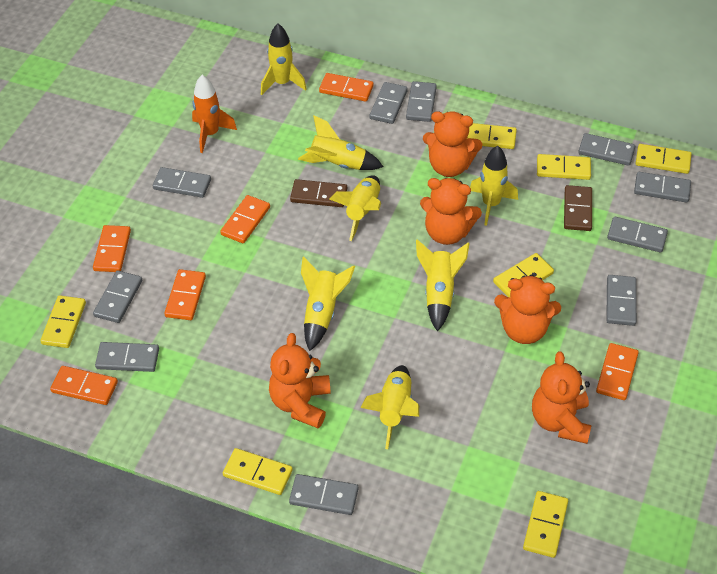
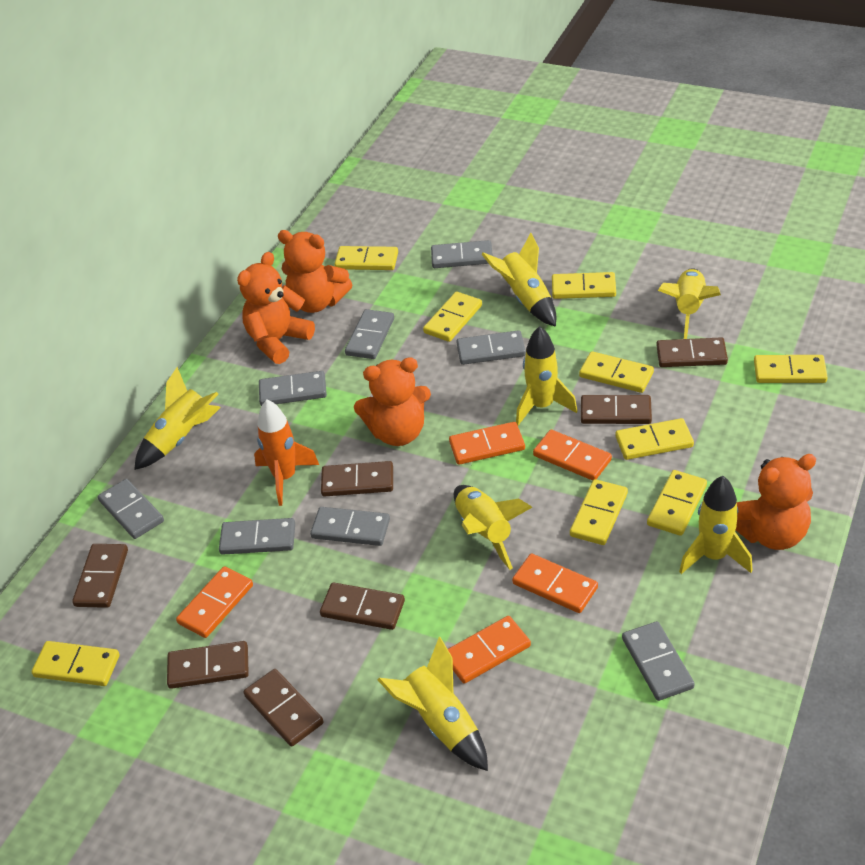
brown domino: [290,179,347,207] [564,185,592,231] = 2 -> [72,544,128,608] [167,641,249,689] [243,669,324,747] [320,582,405,630] [321,461,393,497] [581,395,652,424] [656,337,728,367] = 7
grey domino: [93,271,142,323] [95,342,159,372] [153,167,211,198] [289,474,358,515] [369,82,408,124] [406,81,437,122] [578,133,635,166] [606,275,637,326] [607,217,668,252] [634,172,691,203] = 10 -> [98,479,164,539] [219,518,295,555] [259,371,327,406] [310,507,390,546] [345,309,394,359] [431,240,493,268] [456,330,526,365] [622,621,695,701] = 8
orange domino: [50,366,118,405] [93,225,131,272] [164,269,206,320] [220,195,270,243] [319,73,374,102] [596,343,639,400] = 6 -> [176,566,253,638] [448,616,531,684] [449,422,525,465] [512,554,598,613] [533,430,612,481] = 5
orange teddy bear: [269,333,331,428] [420,178,482,245] [423,111,482,177] [494,275,561,344] [532,352,592,444] = 5 -> [237,252,315,364] [278,230,352,313] [354,357,431,446] [736,454,816,550] = 4
yellow domino: [40,295,86,348] [223,448,293,495] [467,123,517,149] [493,253,554,297] [523,491,568,558] [537,154,591,180] [636,144,692,174] = 7 -> [32,641,120,686] [334,246,398,270] [423,292,482,342] [552,272,616,299] [570,479,628,545] [579,351,654,393] [615,418,694,460] [647,470,707,536] [754,355,828,383] = 9

